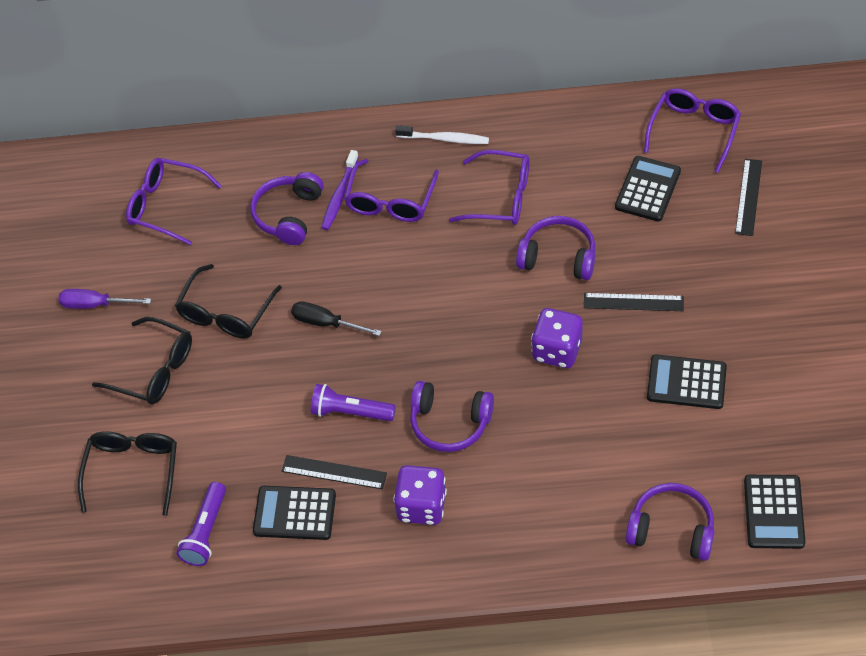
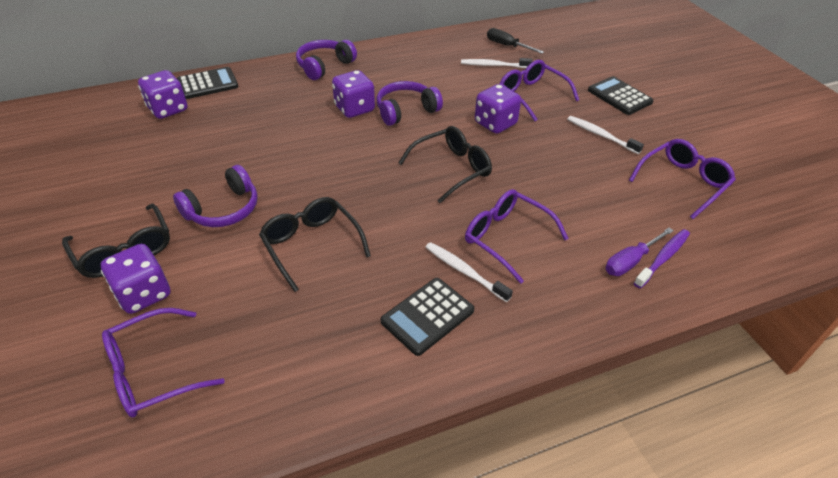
black calculator: [253,486,336,540] [615,156,681,221] [647,355,727,409] [744,475,805,549] = 4 -> [177,67,238,99] [381,278,474,356] [588,76,654,115] = 3
black ruler: [282,455,387,489] [584,293,684,311] [735,159,762,236] = 3 -> none = 0
purple dice: [393,465,447,525] [531,308,583,368] = 2 -> [101,244,171,314] [138,70,187,119] [332,70,375,118] [475,84,521,134] = 4
purple flashlight: [176,482,226,566] [311,384,396,421] = 2 -> none = 0
purple headphones: [250,172,324,245] [410,381,494,452] [516,216,595,280] [625,483,715,561] = 4 -> [173,165,258,227] [296,40,357,80] [376,81,443,126] = 3
white toothbrush: [395,125,489,144] = 1 -> [426,242,513,302] [461,58,533,68] [567,116,644,154] = 3

